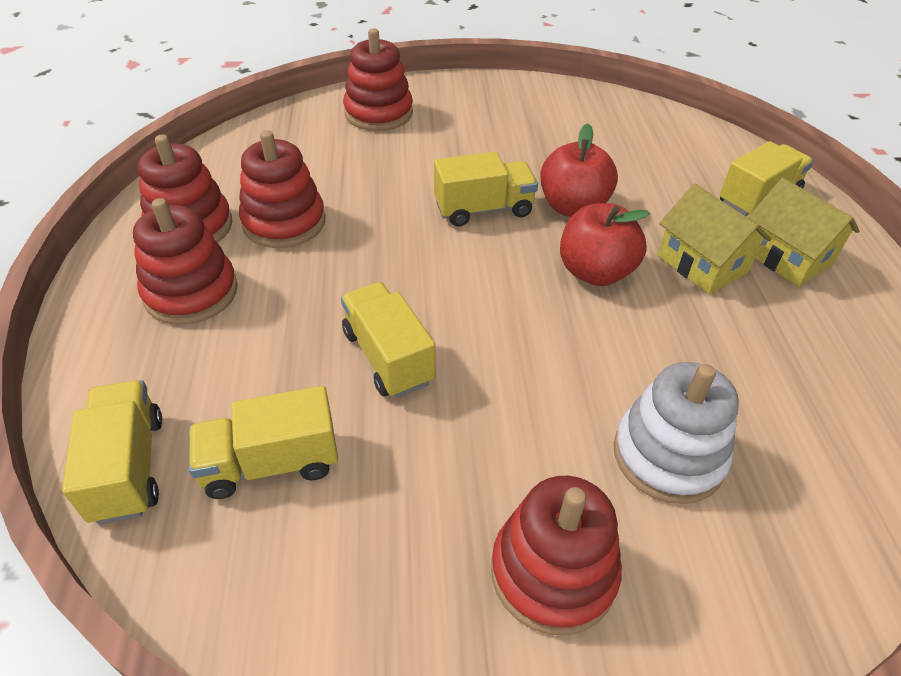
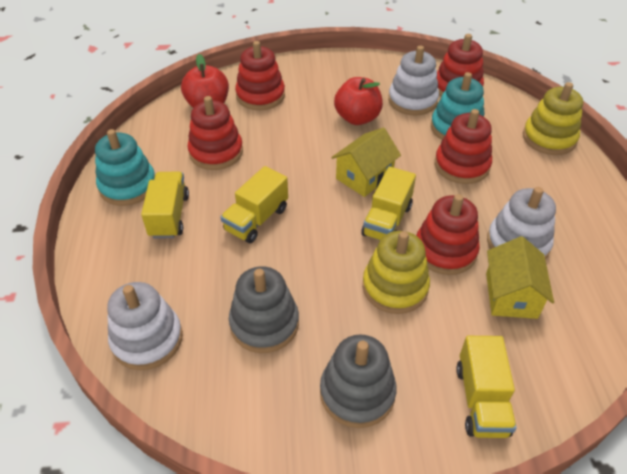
grey stacking toy: none = 0 -> [229,266,299,353] [320,335,397,428] = 2
turquoise stacking toy: none = 0 -> [95,129,155,206] [431,72,484,140] = 2
white stacking toy: [614,362,739,504] = 1 -> [107,282,183,370] [388,46,439,115] [487,187,556,260] = 3
yellow stacking toy: none = 0 -> [362,231,430,314] [523,82,583,155] = 2
yellow truck: [62,380,162,525] [189,386,338,499] [341,282,435,398] [434,152,538,226] [720,141,814,216] = 5 -> [141,172,189,239] [221,166,288,243] [361,166,416,240] [456,336,517,438] = 4

